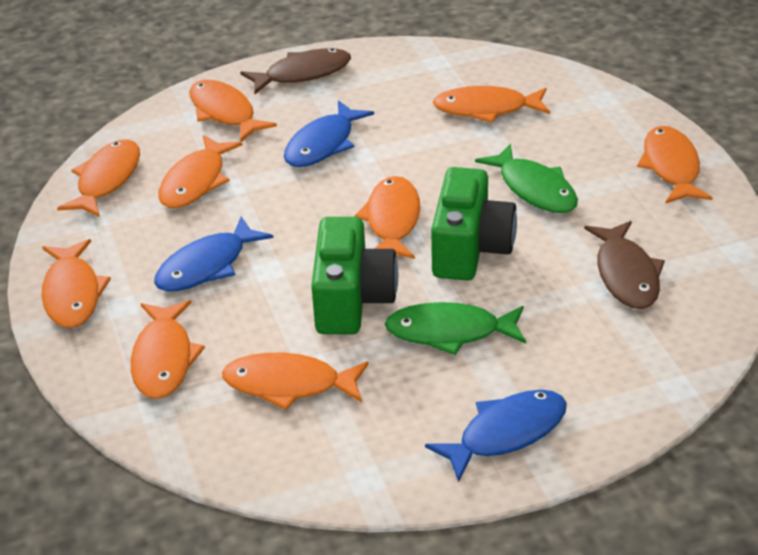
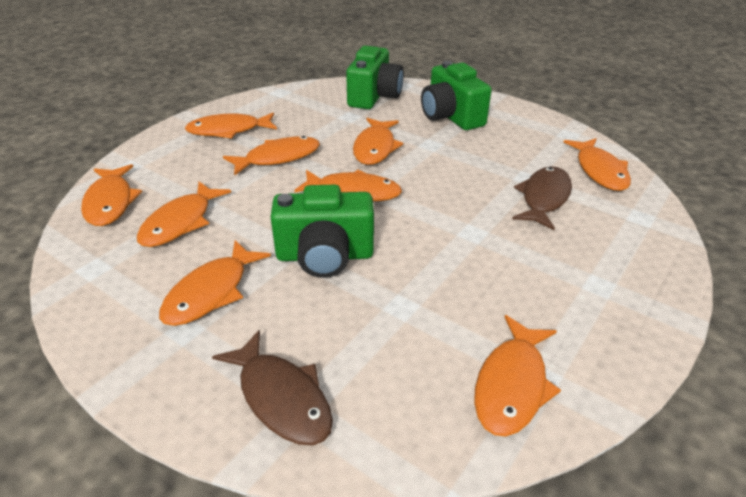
blue fish: [154,217,273,292] [284,100,374,167] [425,390,567,482] = 3 -> none = 0
green camera: [311,217,398,334] [431,167,517,281] = 2 -> [271,185,374,278] [346,46,404,109] [421,61,492,130] = 3
green fish: [385,302,526,355] [475,144,578,213] = 2 -> none = 0

